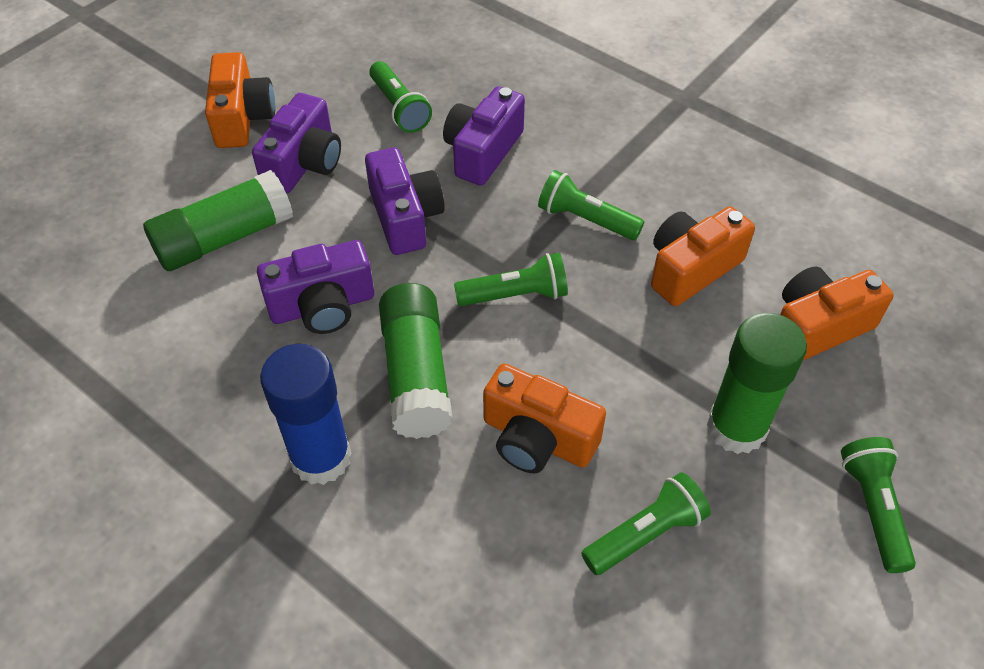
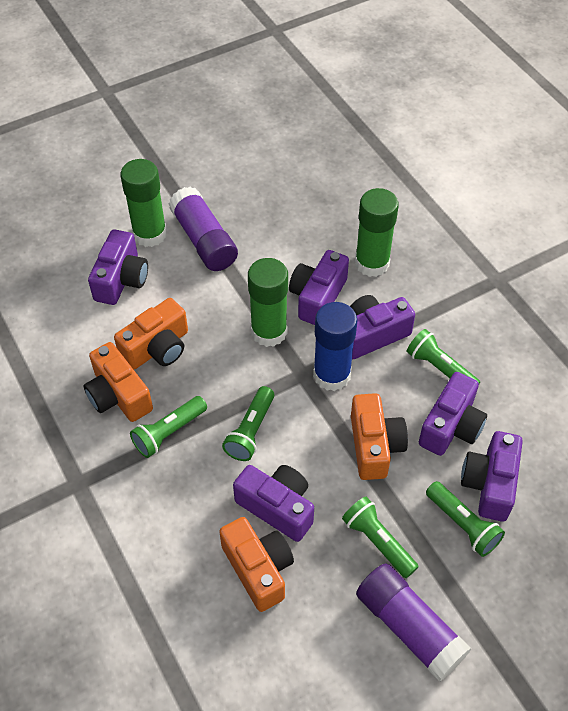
purple camera: [252,93,341,193] [257,240,374,334] [365,148,445,255] [443,86,525,186] = 4 -> [88,229,148,305] [233,465,314,542] [289,250,349,325] [350,295,415,359] [419,372,487,456] [461,431,523,522] = 6
purple glue stick: none = 0 -> [169,186,238,271] [356,563,471,682] = 2

